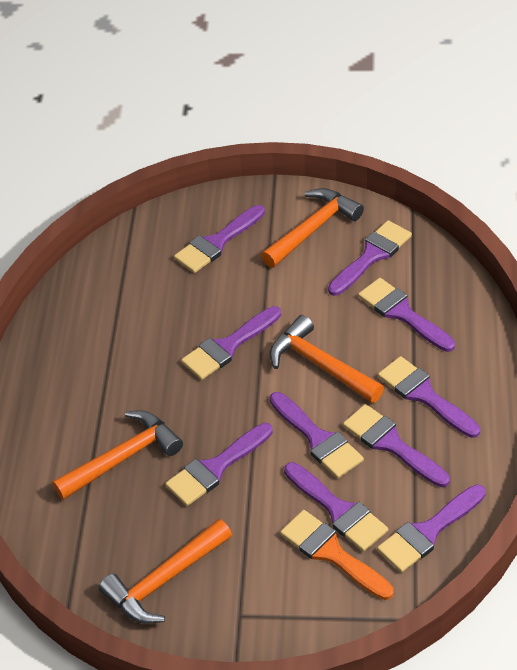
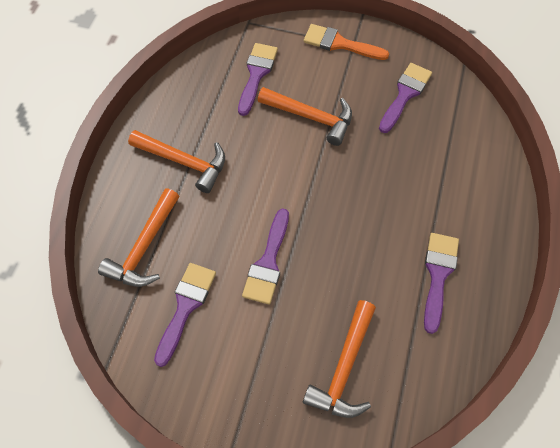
purple brush: [165,423,273,506] [174,205,265,273] [181,306,281,380] [270,392,364,478] [284,462,388,552] [328,220,412,296] [343,404,450,487] [358,278,455,352] [377,484,486,572] [378,356,480,438] = 10 -> [154,263,216,367] [238,43,278,116] [242,208,289,305] [379,63,432,133] [424,233,459,334] = 5

